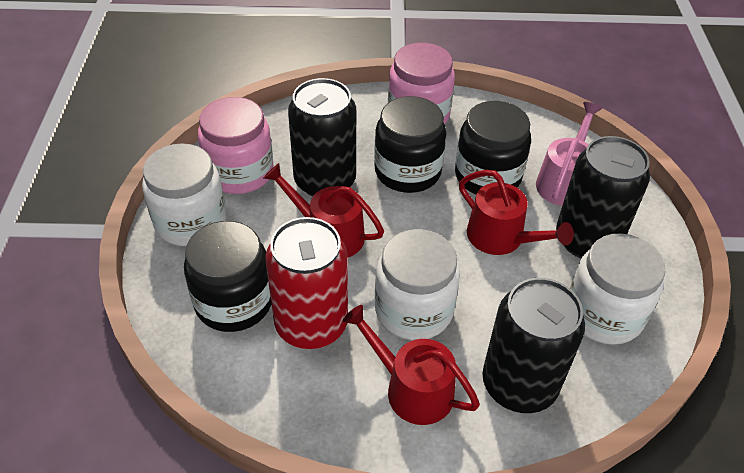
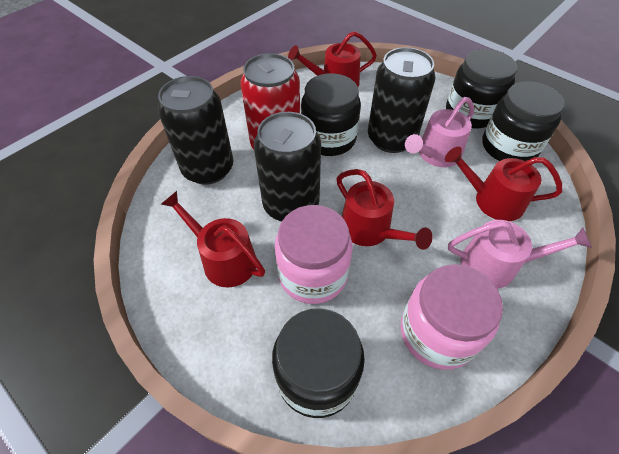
black jar: [184,221,271,332] [374,96,446,193] [455,101,531,195] = 3 -> [272,308,365,418] [301,73,361,156] [446,49,517,128] [482,81,565,161] = 4
pink watering can: [536,102,603,206] = 1 -> [405,97,474,167] [448,220,592,289] = 2
red watering can: [264,163,384,257] [343,305,480,425] [459,170,574,255] = 3 -> [161,191,265,288] [288,31,377,87] [336,169,433,250] [445,147,562,221] = 4
white jar: [142,143,226,246] [375,229,460,340] [570,233,665,345] = 3 -> none = 0

